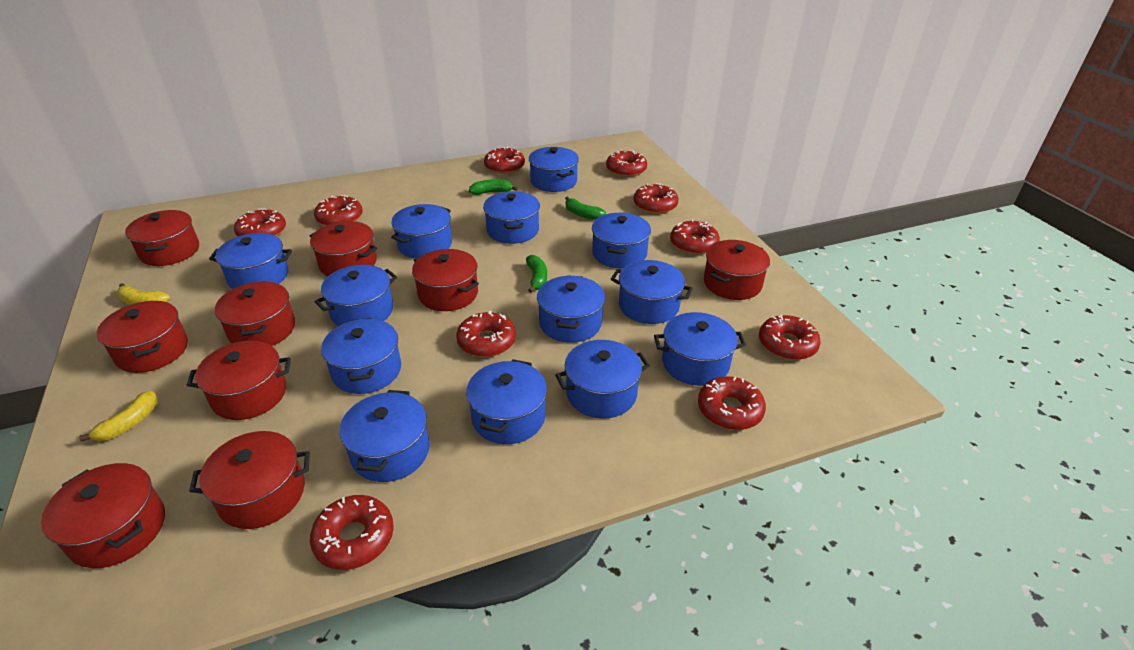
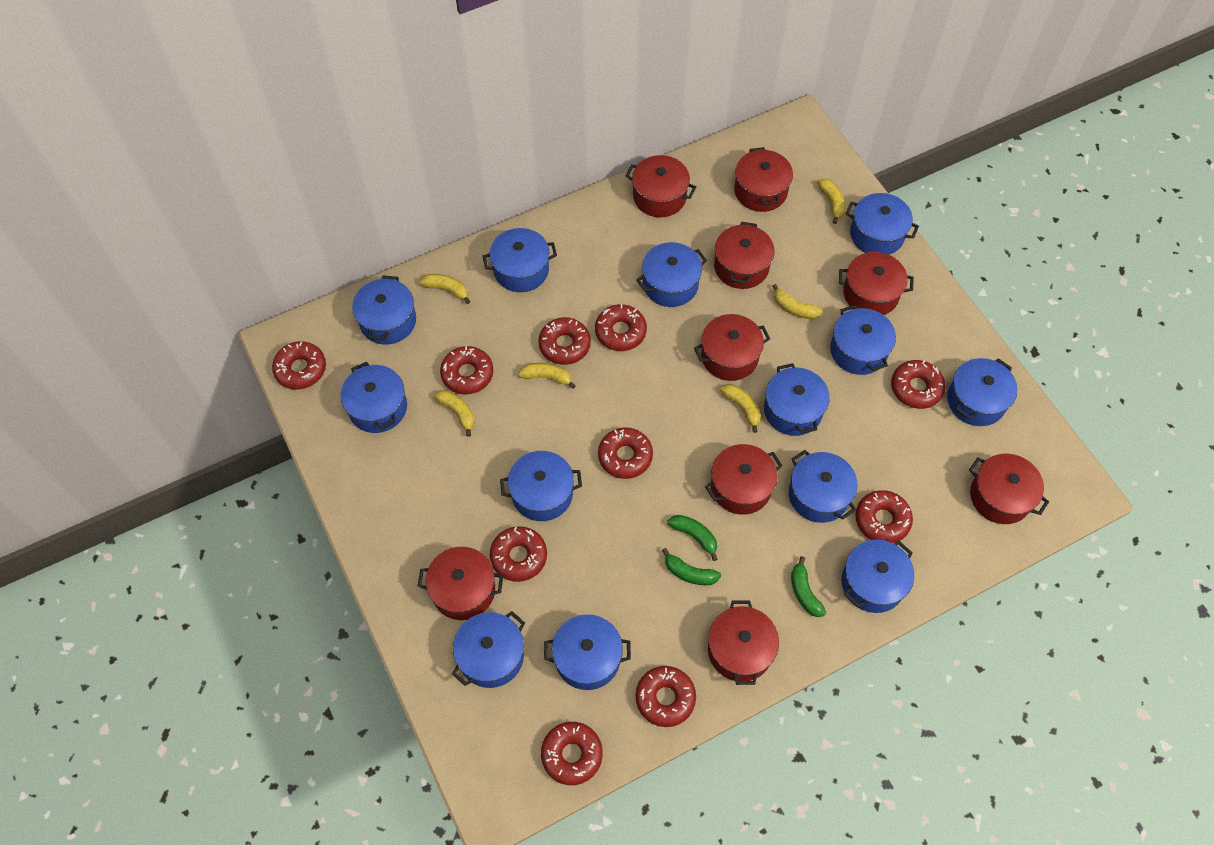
yellow banana: [79,390,158,442] [117,283,170,305] = 2 -> [420,274,470,304] [434,390,475,437] [518,363,576,389] [720,384,761,433] [772,284,823,319] [817,179,845,224] = 6

